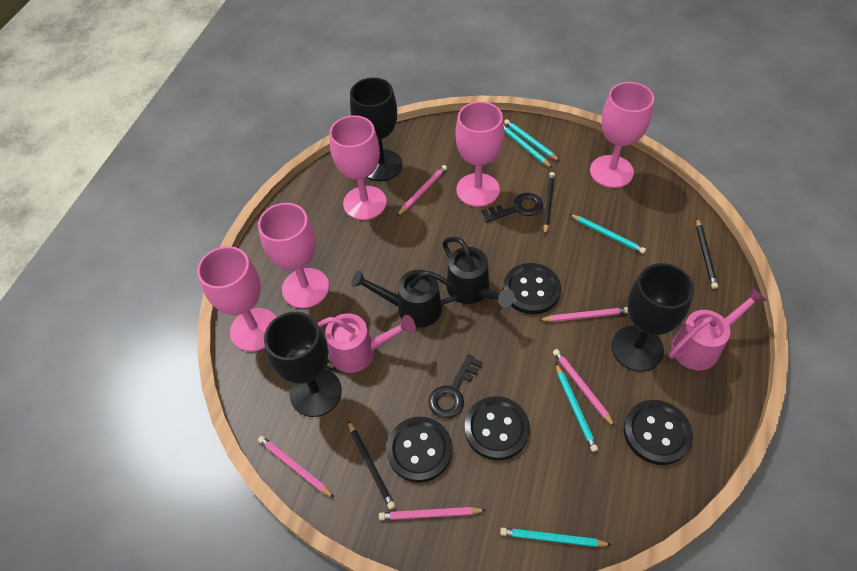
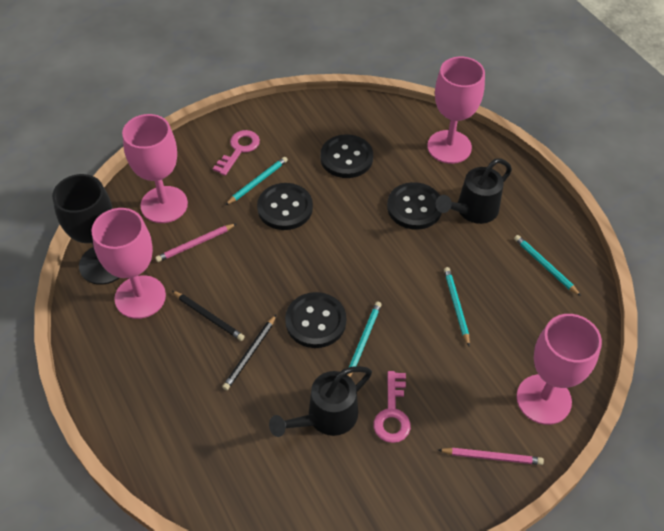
black goblet: [264,312,342,417] [350,77,403,181] [611,263,694,372] = 3 -> [52,174,119,285] = 1
black key: [428,354,483,419] [481,193,543,222] = 2 -> none = 0
black pencil: [348,421,395,510] [543,172,555,235] [696,218,718,289] = 3 -> [172,291,245,341] [222,314,277,390] = 2
pink goblet: [197,246,276,352] [258,203,329,308] [330,115,387,220] [455,101,504,207] [590,82,654,188] = 5 -> [91,208,166,319] [122,114,188,223] [427,57,485,164] [516,314,602,425] = 4
pink key: none = 0 -> [213,130,260,176] [374,371,411,443] = 2
pink pencil: [258,436,334,498] [379,507,486,520] [397,165,447,216] [540,307,628,322] [553,349,615,427] = 5 -> [155,224,236,262] [439,448,544,465] = 2
pink watering can: [317,313,416,373] [668,287,767,370] = 2 -> none = 0
turquoise pencil: [500,528,612,547] [504,119,560,161] [504,125,552,168] [556,364,598,452] [569,214,646,254] = 5 -> [226,157,288,205] [347,301,382,377] [444,267,470,346] [514,235,581,296] = 4

